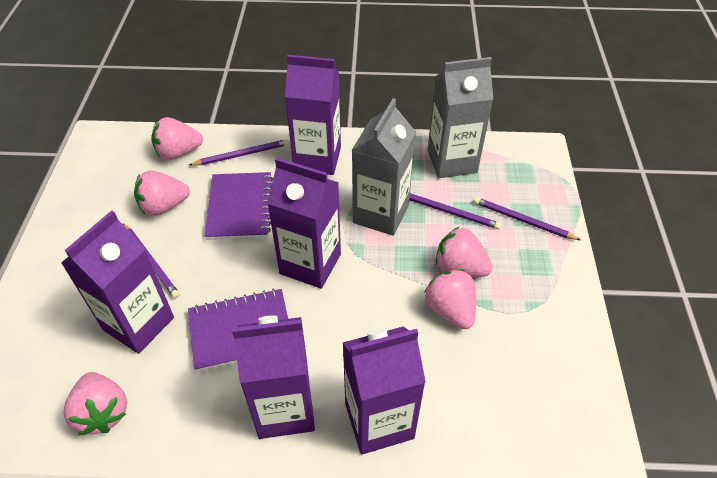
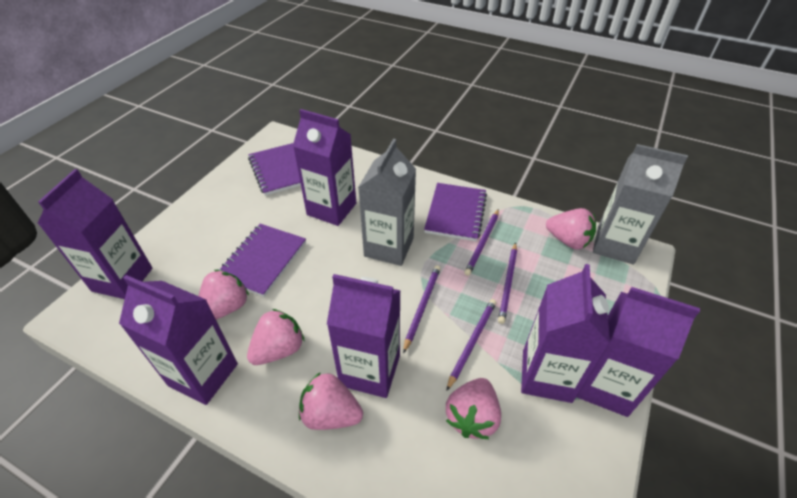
purple carton: [61,210,174,354] [232,315,315,439] [267,158,341,289] [285,55,341,175] [343,326,426,455] = 5 -> [37,169,152,299] [119,275,238,405] [293,109,356,226] [327,274,401,398] [521,264,610,403] [577,287,700,417] = 6
purple notebook: [188,289,288,372] [205,172,273,240] = 2 -> [217,224,306,297] [248,143,301,196] [424,183,487,241] = 3

